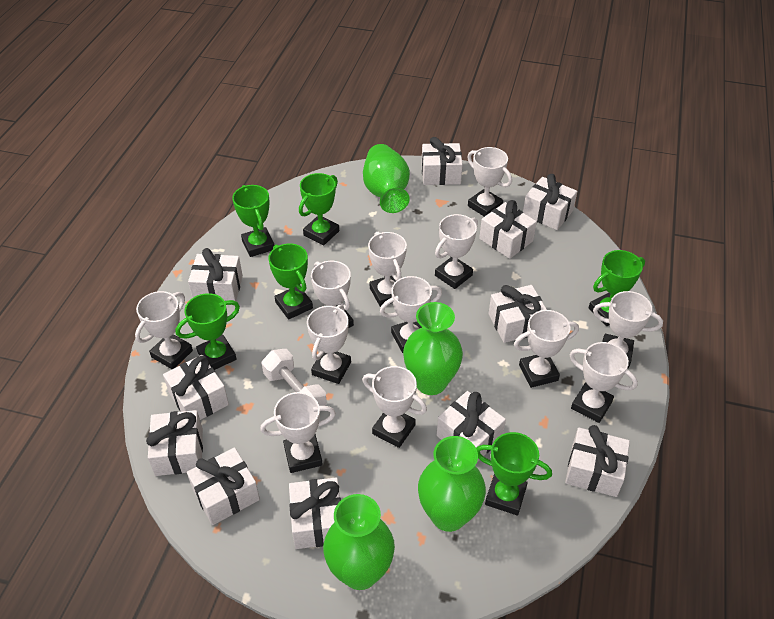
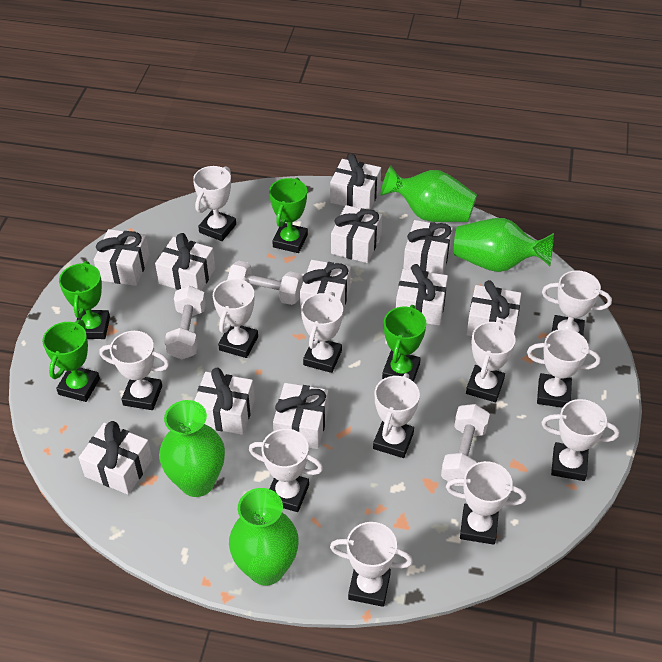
green trophy: [175,293,240,370] [232,185,274,257] [268,244,313,320] [299,173,339,245] [476,432,552,516] [588,250,645,326] = 6 -> [42,320,100,402] [59,261,110,339] [269,178,308,253] [382,305,426,382] = 4
white dumbbell: [262,349,327,406] = 1 -> [164,286,206,360] [227,261,303,305] [441,404,490,486] = 3

